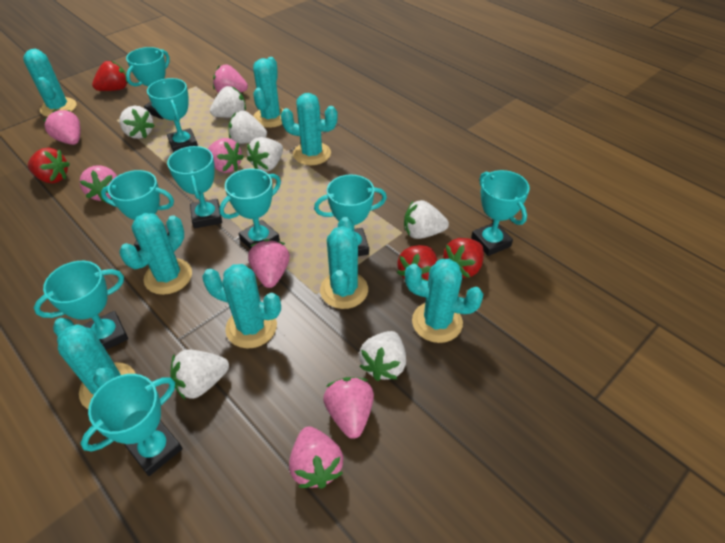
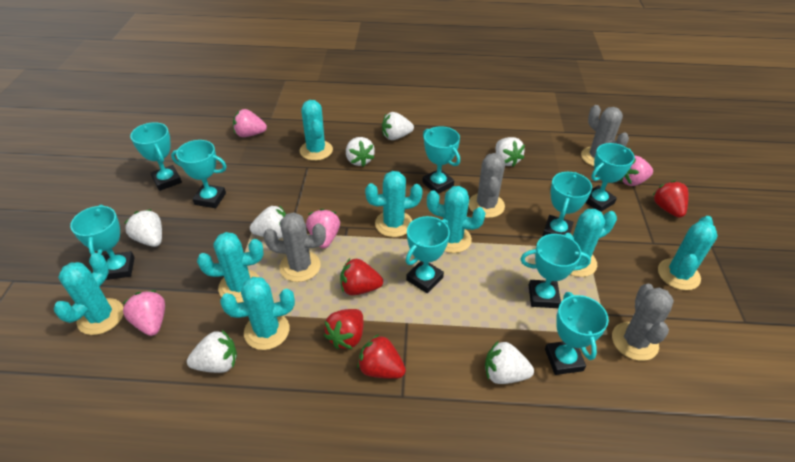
grey cactus: none = 0 -> [263,212,326,282] [469,153,505,218] [581,105,629,166] [612,284,674,361] = 4
pink strawberry: [43,109,81,145] [79,165,117,202] [208,138,244,173] [213,65,248,93] [248,239,290,288] [289,427,343,488] [323,377,374,439] = 7 -> [123,290,165,336] [233,109,267,137] [306,209,340,248] [620,155,653,186] = 4

